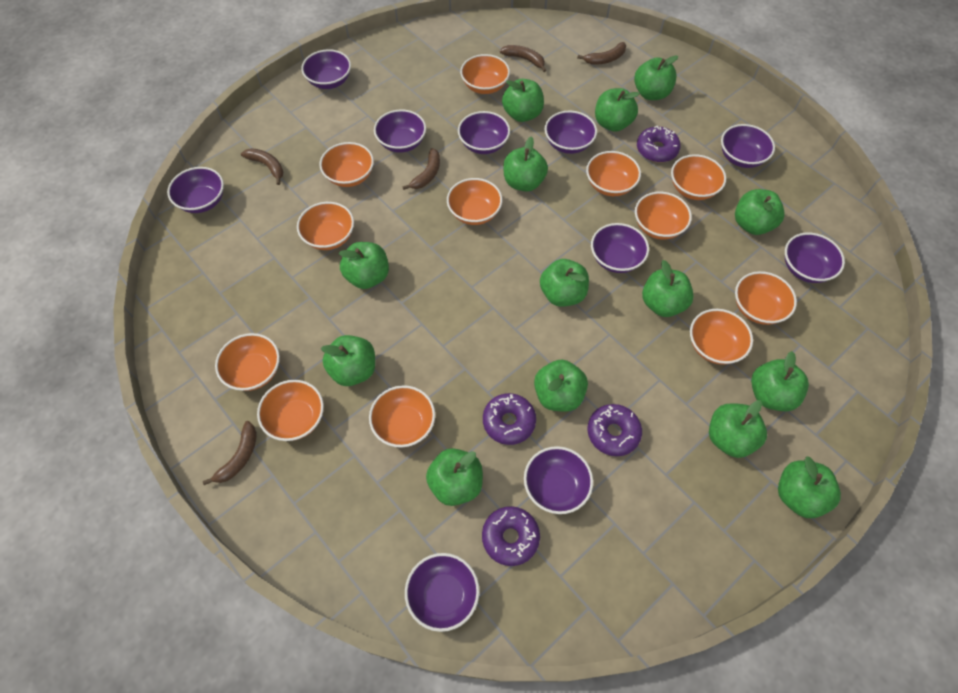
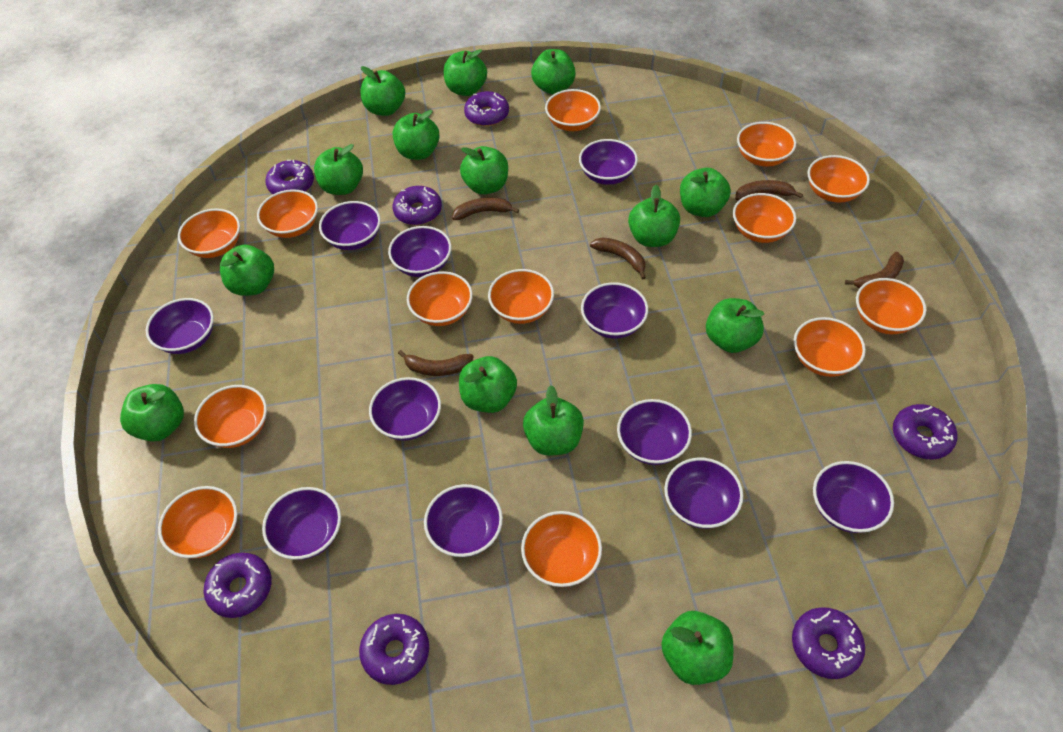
orange bowl: [215,333,280,391] [257,380,324,441] [297,202,354,250] [320,142,374,187] [369,385,435,448] [447,178,502,225] [460,54,510,94] [586,151,641,196] [635,192,692,240] [671,154,726,200] [690,309,753,365] [735,271,797,325] = 12 -> [158,486,238,558] [178,208,240,258] [194,385,267,448] [257,189,318,238] [407,271,473,326] [488,269,554,324] [521,511,602,587] [545,89,601,131] [733,193,796,243] [737,122,796,167] [794,317,866,377] [808,155,870,203] [856,278,926,334] = 13
purple bowl: [167,167,224,213] [301,49,351,89] [374,109,426,153] [405,553,480,632] [458,111,510,154] [524,446,593,514] [545,111,597,154] [591,223,649,273] [721,124,775,168] [785,233,845,283] = 10 -> [146,298,214,354] [262,487,341,560] [319,201,381,250] [369,377,441,441] [388,226,451,277] [424,484,503,557] [579,139,638,185] [581,282,648,339] [617,399,692,465] [664,458,743,529] [813,461,894,533] = 11
purple donut: [482,506,540,566] [483,393,536,445] [588,404,642,456] [637,126,681,162] = 4 -> [204,553,272,618] [265,160,314,194] [359,614,429,685] [392,186,442,225] [464,91,509,126] [792,607,865,679] [893,404,957,459] = 7

